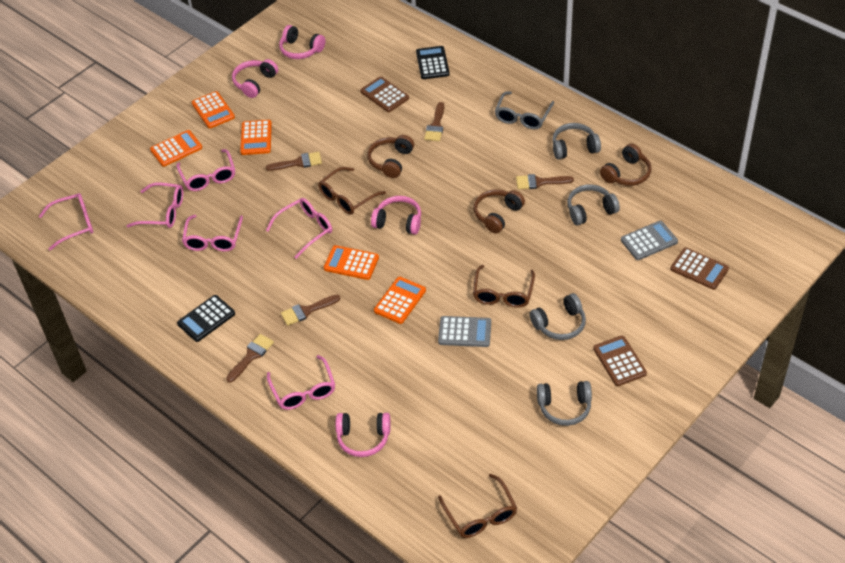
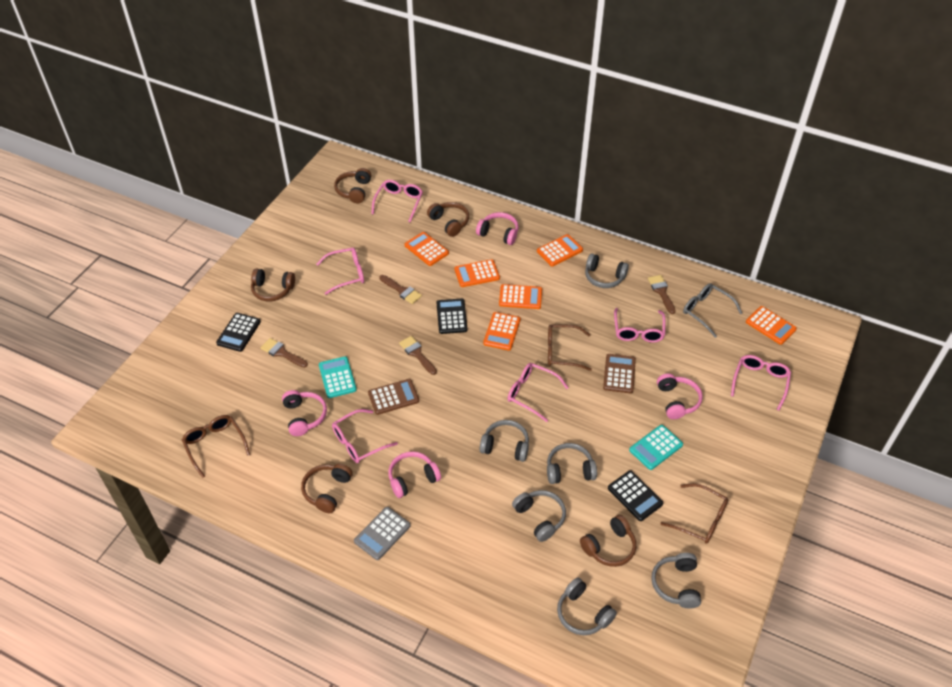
black calculator: [177,295,235,342] [416,46,450,79] = 2 -> [216,313,261,352] [436,298,468,334] [608,470,663,521] = 3
brown brush: [226,334,274,383] [266,152,322,171] [281,295,340,326] [424,102,444,141] [516,174,574,189] = 5 -> [260,338,308,368] [379,275,422,304] [399,336,437,375] [648,275,675,314] = 4
brown calculator: [360,76,409,112] [593,335,647,386] [670,248,729,290] = 3 -> [368,379,419,415] [603,354,636,393] = 2
brown headphones: [367,135,414,178] [474,189,525,233] [600,144,651,186] = 3 -> [251,268,295,301] [301,464,353,513] [334,168,371,203] [427,202,469,237] [580,515,636,567] = 5
grey calculator: [438,316,491,347] [621,221,678,260] = 2 -> [354,507,410,560] = 1
grey headphones: [530,293,586,340] [537,381,592,426] [552,123,601,160] [567,184,620,225] = 4 -> [480,420,529,462] [512,490,566,542] [547,443,597,484] [557,578,617,635] [585,254,629,288] [651,553,701,609] = 6
orange calculator: [150,130,202,167] [192,91,235,128] [240,120,272,155] [324,245,379,280] [374,277,426,324] = 5 -> [405,232,449,266] [454,259,500,287] [483,312,520,351] [499,284,542,309] [537,234,583,266] [746,306,797,345] = 6
turquoise calculator: none = 0 -> [319,356,357,398] [629,425,683,470] = 2

